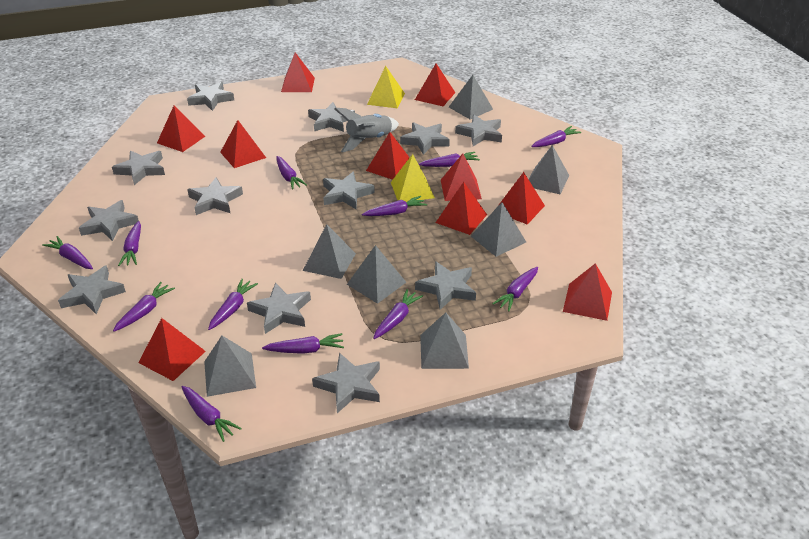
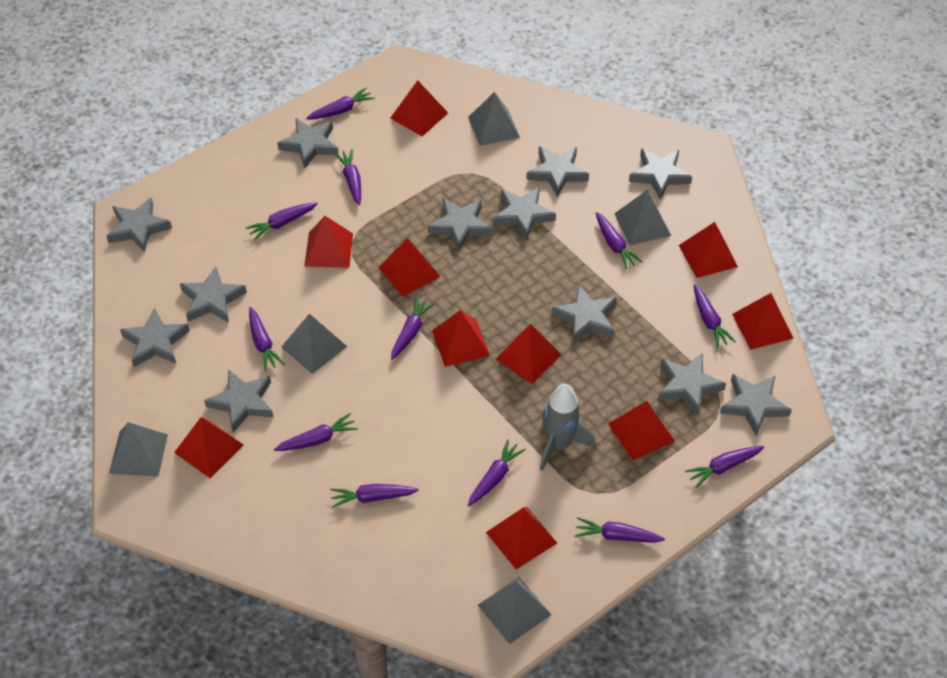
grey pyramid: [204,336,256,397] [303,224,356,279] [347,245,406,304] [420,313,469,369] [449,75,493,119] [471,202,526,257] [529,145,569,194] = 7 -> [109,422,168,476] [281,314,347,374] [468,92,520,146] [478,577,552,644] [614,190,671,245] = 5
yellow pyramid: [367,66,405,108] [391,154,435,202] = 2 -> none = 0

